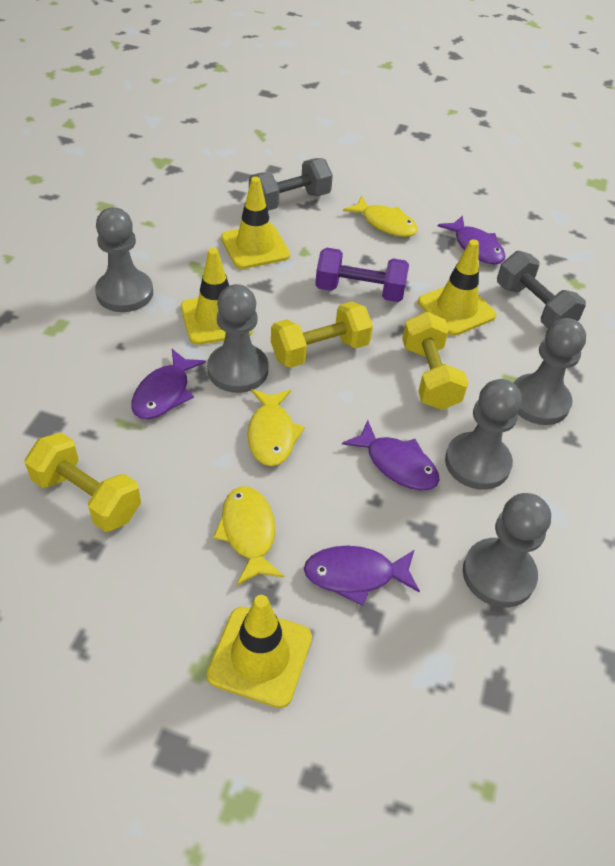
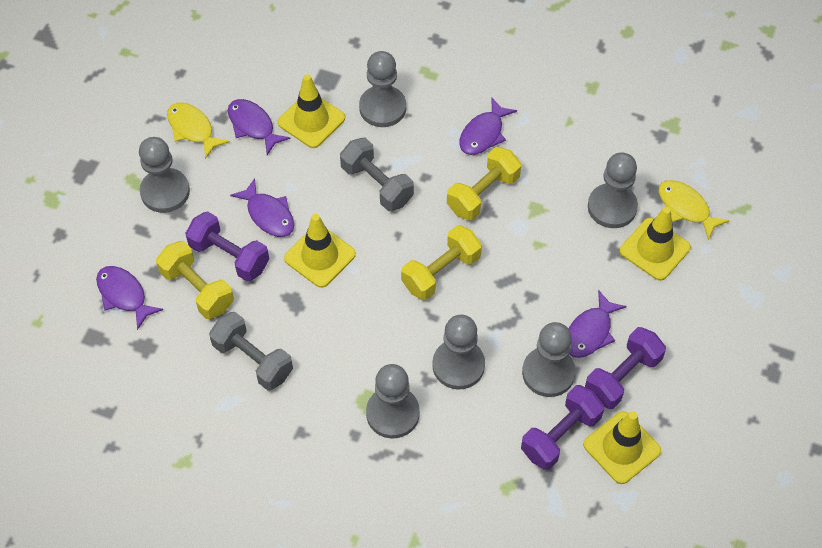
grey pawn: [95,207,153,312] [207,284,268,393] [445,379,522,490] [463,493,551,608] [513,318,586,425] = 5 -> [139,137,190,213] [359,51,406,127] [366,364,420,438] [432,315,485,389] [522,322,576,397] [588,152,638,228] = 6
purple dumbbell: [315,248,409,302] = 1 -> [185,211,269,282] [521,385,604,470] [585,327,666,409] = 3
purple fish: [131,349,206,419] [304,546,420,606] [342,420,440,491] [438,215,505,264] = 4 -> [96,266,163,330] [228,99,291,155] [230,178,294,237] [459,97,517,155] [569,290,627,358] = 5
yellow fish: [213,486,284,585] [247,389,305,466] [343,196,418,237] = 3 -> [167,102,230,159] [659,180,730,240] = 2

